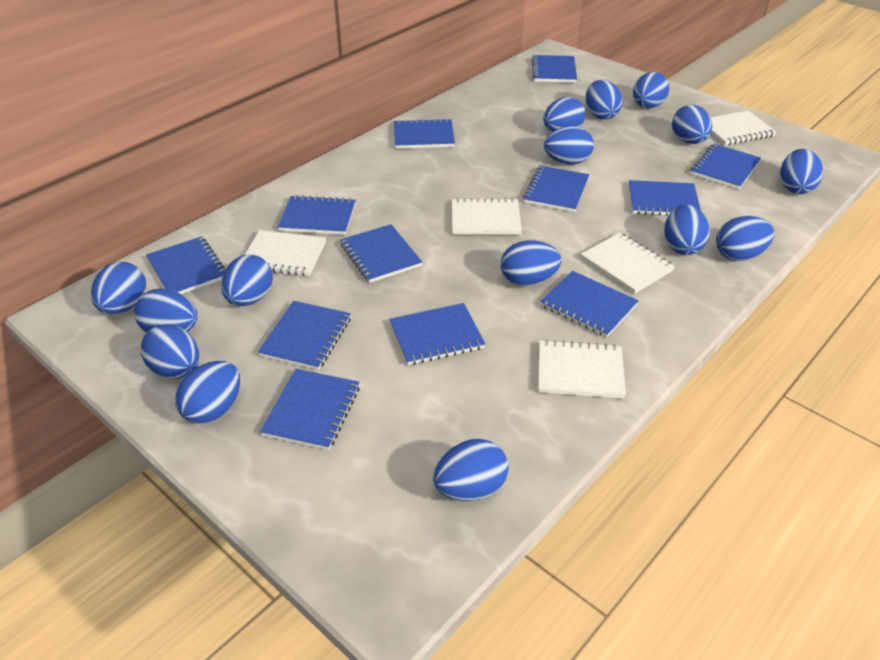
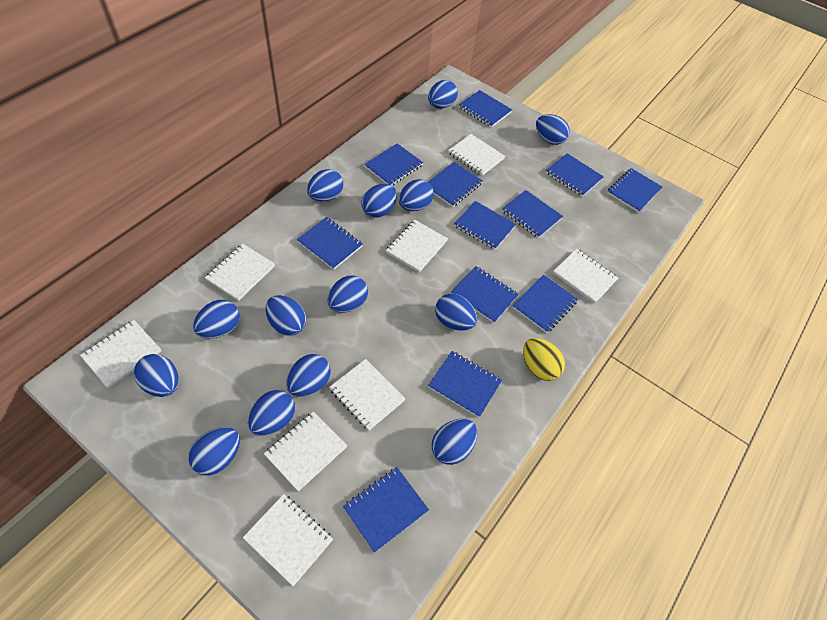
blue egg: [91,262,146,314] [134,288,198,332] [141,324,199,379] [175,361,240,424] [221,255,273,306] [433,439,508,501] [501,240,561,286] [543,97,586,132] [544,126,594,164] [586,80,623,119] [633,72,669,108] [664,205,710,255] [672,105,712,144] [716,216,774,261] [780,149,823,194] = 15 -> [134,354,179,397] [188,427,240,475] [193,300,240,338] [248,390,295,435] [265,295,306,336] [286,354,331,397] [307,169,343,201] [328,276,368,313] [362,184,397,218] [399,179,434,211] [428,80,458,108] [432,419,477,465] [435,294,477,331] [536,114,570,145] = 14
white notebook: [245,230,326,276] [452,198,522,235] [538,340,626,399] [581,233,675,294] [710,111,776,146] = 5 -> [80,320,161,388] [205,244,275,301] [243,494,333,586] [264,411,347,492] [329,359,405,431] [386,220,448,272] [448,134,505,176] [553,249,618,304] = 8
yellow egg: none = 0 -> [523,338,565,381] = 1

